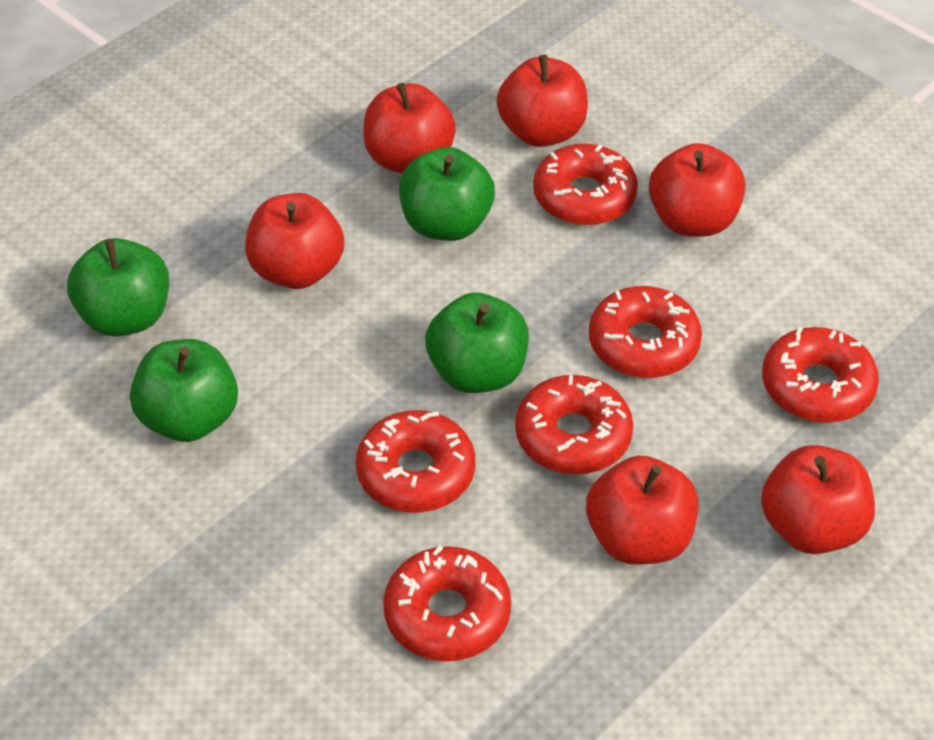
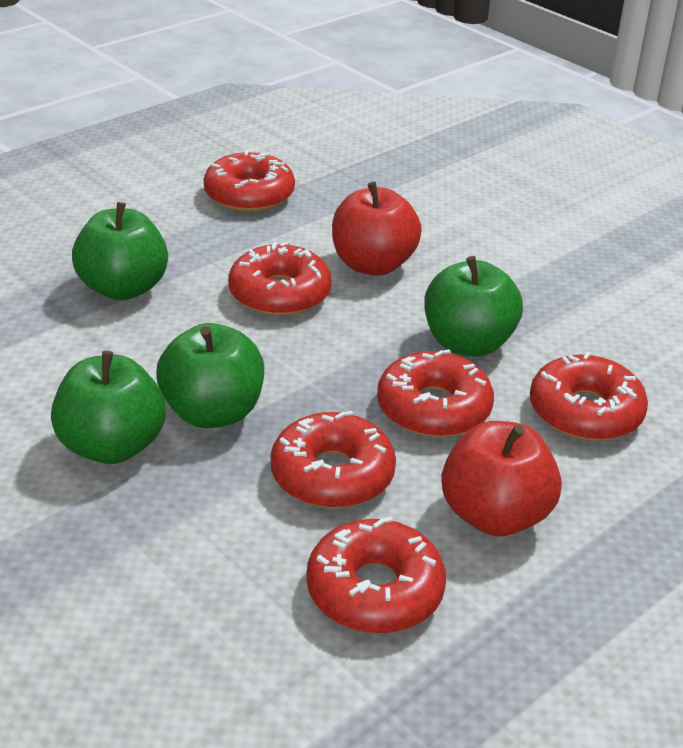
red apple: [245,193,344,289] [363,83,456,173] [497,55,588,147] [586,456,698,565] [649,143,746,237] [761,445,875,554] = 6 -> [332,182,422,276] [441,421,562,536] = 2

